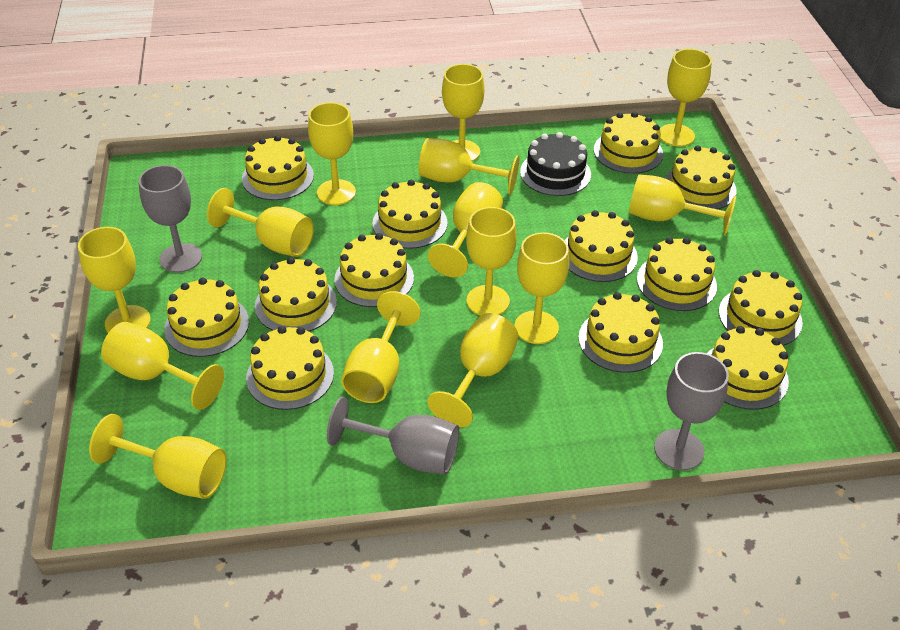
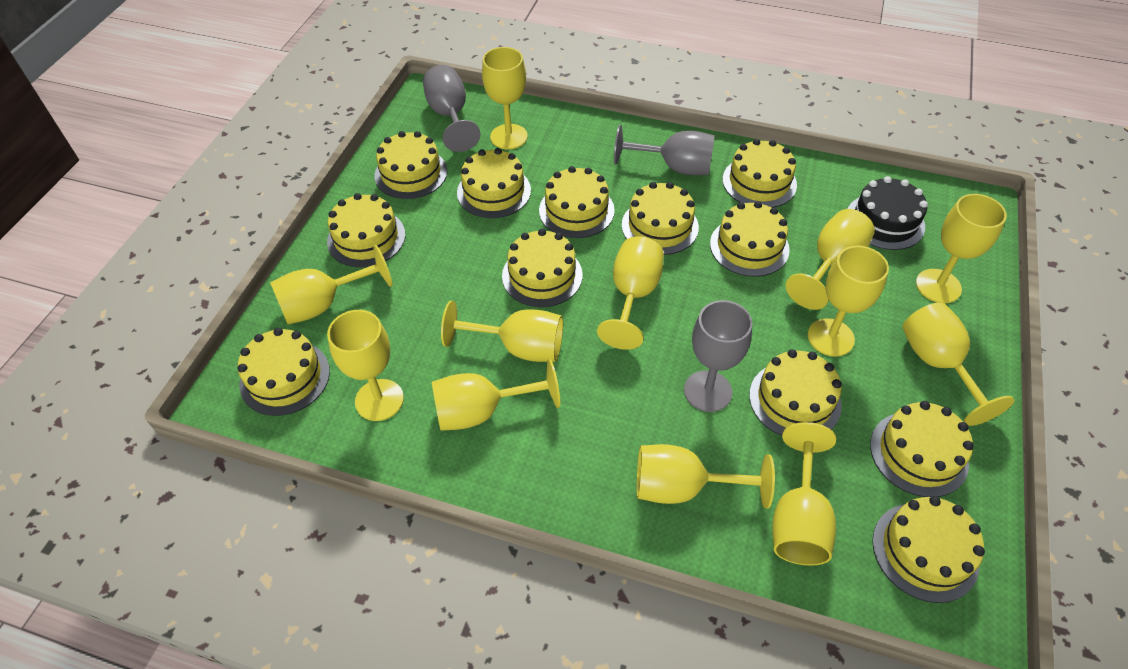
yellow cake: [164,278,249,357] [242,135,314,200] [246,326,334,410] [255,257,337,331] [334,233,414,307] [372,180,448,249] [565,210,638,282] [578,292,663,373] [594,112,663,174] [637,237,717,311] [665,145,736,209] [707,326,789,410] [719,270,803,346] = 13 -> [238,328,330,416] [327,193,405,267] [375,131,447,199] [457,148,531,218] [502,229,582,307] [539,166,615,238] [622,182,699,255] [710,201,790,277] [723,139,797,208] [749,349,842,436] [870,401,974,497] [872,496,985,603] = 12
yellow goblet: [78,227,151,333] [89,414,227,499] [101,322,224,410] [207,188,314,257] [308,102,356,205] [341,291,421,403] [419,138,519,195] [428,182,503,278] [428,313,519,427] [442,64,485,161] [466,207,517,316] [515,232,569,344] [629,174,736,236] [660,49,712,147] = 14 -> [270,245,392,324] [327,310,404,421] [432,359,560,431] [441,301,563,362] [482,47,528,149] [597,236,664,350] [637,444,775,509] [772,422,836,565] [786,209,875,310] [808,246,889,357] [903,302,1014,426] [916,194,1007,303] = 12

